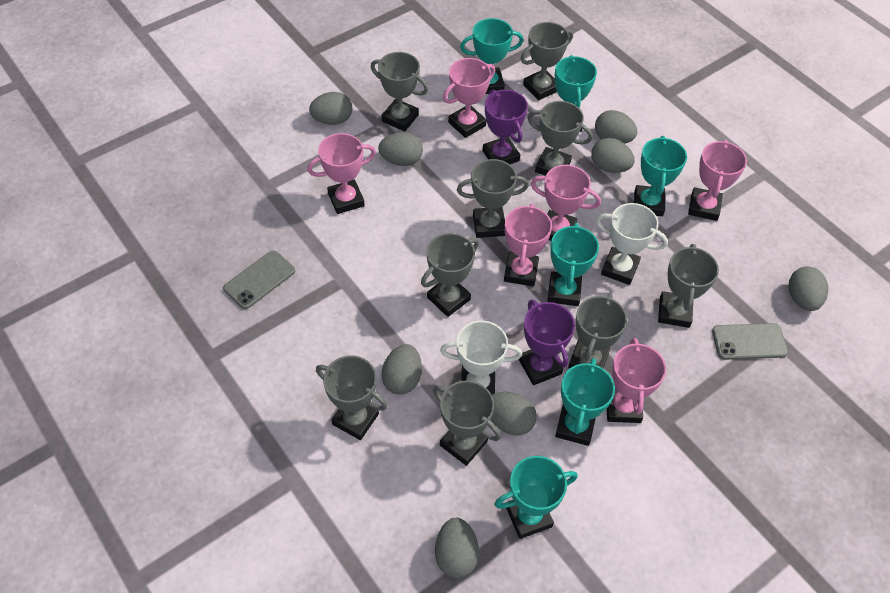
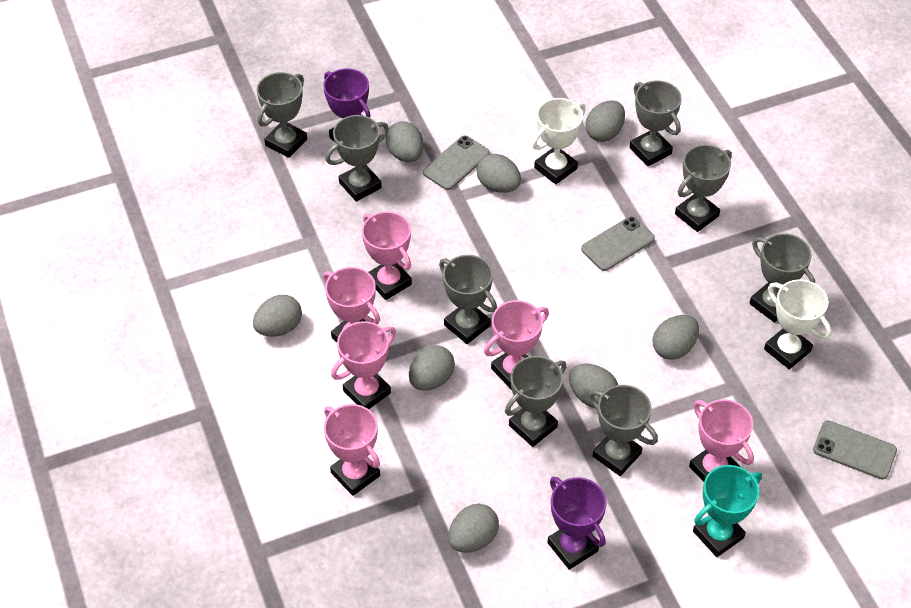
grey phone: [223,250,295,309] [712,323,788,360] = 2 -> [423,136,490,190] [581,216,655,271] [813,420,897,480] = 3
grey trophy: [316,355,388,440] [371,52,428,132] [421,233,479,317] [433,380,501,466] [457,159,529,238] [521,22,573,100] [528,101,593,176] [568,293,627,369] [658,244,719,328] = 9 -> [257,72,307,158] [326,115,389,202] [439,255,497,344] [505,356,567,447] [589,385,658,476] [629,81,682,166] [675,145,732,232] [750,233,815,323] = 8
turquoise trophy: [460,18,523,94] [494,456,578,539] [548,223,599,306] [555,55,597,132] [555,358,615,446] [634,136,687,216] = 6 -> [693,465,762,557] = 1

